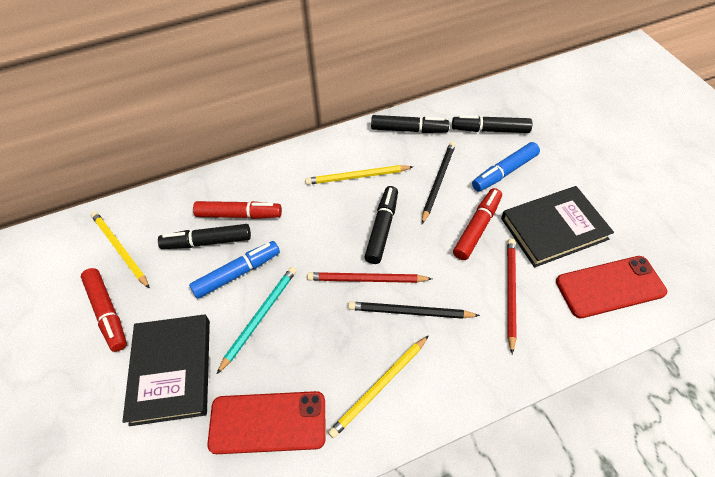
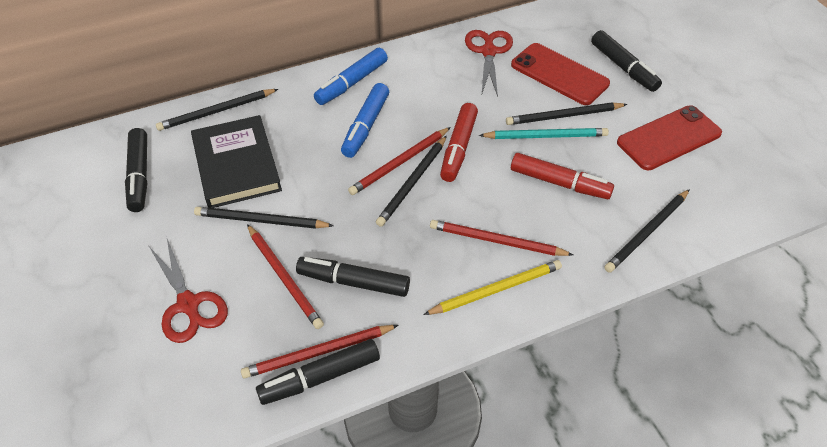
black book: [122,314,210,426] [501,186,614,268] = 2 -> [191,115,282,208] = 1
black pencil: [348,302,480,319] [422,142,456,224] = 2 -> [156,89,278,131] [194,207,334,229] [376,135,447,227] [506,103,627,125] [604,189,690,273] = 5
red marker: [81,268,127,352] [193,201,282,219] [453,188,502,260] = 3 -> [440,103,478,182] [511,153,614,199] = 2
red pencil: [307,272,432,283] [507,239,517,354] = 2 -> [241,325,399,378] [247,224,324,329] [348,127,451,195] [430,220,573,256] = 4
red scissors: none = 0 -> [149,239,228,343] [465,30,513,97] = 2
yellow pencil: [91,212,150,289] [305,165,413,185] [328,335,429,438] = 3 -> [423,260,562,315] = 1

